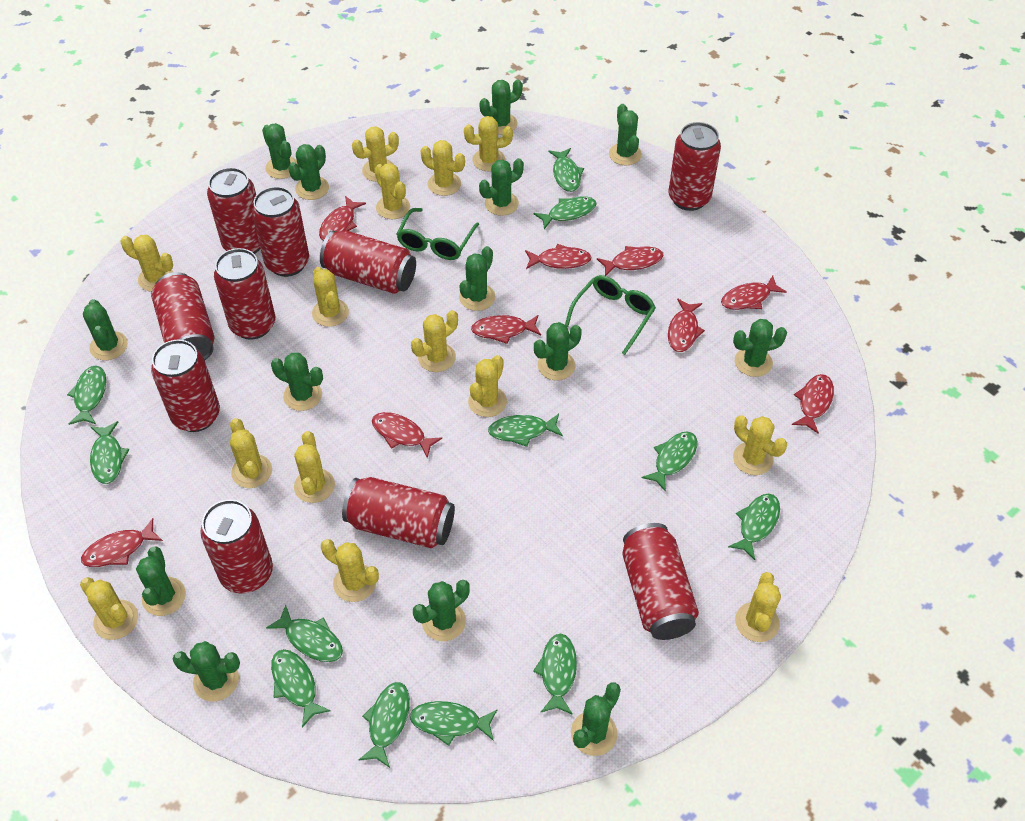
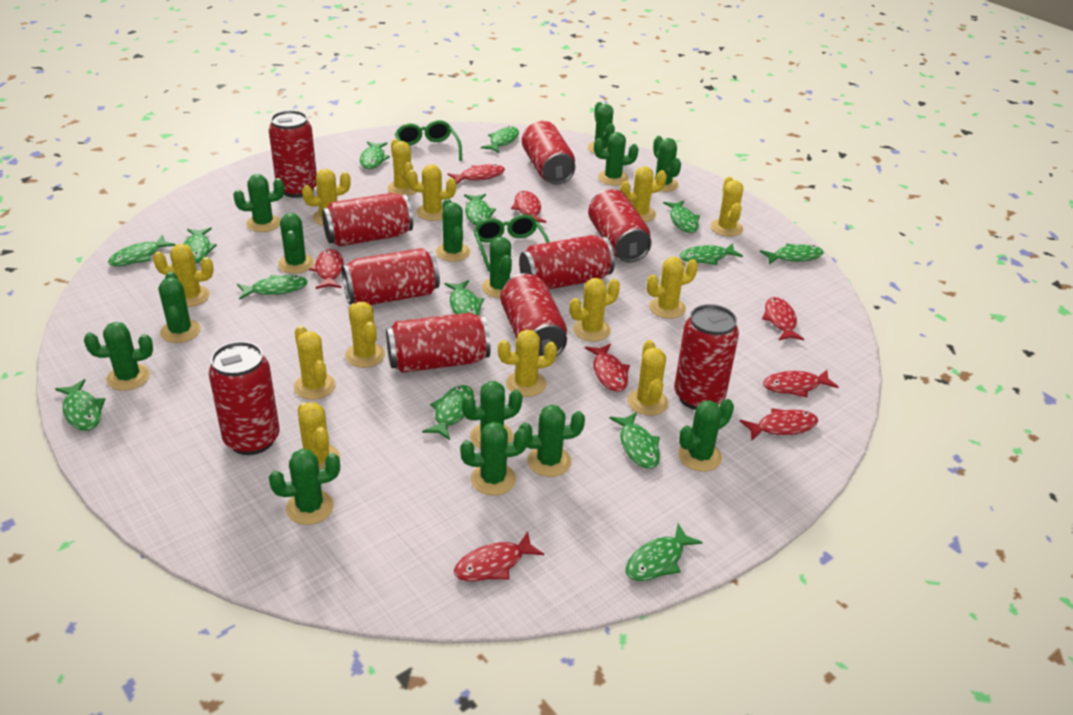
green fish: [67,366,106,425] [90,421,129,484] [266,605,343,662] [271,649,331,728] [359,682,410,768] [410,701,498,746] [488,414,563,447] [533,633,577,715] [534,196,597,229] [549,148,584,192] [641,431,697,492] [728,494,780,560] = 12 -> [55,379,105,431] [108,235,176,266] [183,227,217,263] [237,275,308,300] [360,141,390,169] [422,385,474,440] [444,280,484,316] [464,194,496,226] [481,126,519,153] [609,412,660,469] [626,524,703,581] [663,201,700,233] [680,243,743,265] [760,244,824,264] = 14
red fish: [81,518,163,567] [319,196,366,241] [372,412,442,458] [471,315,541,344] [525,244,592,269] [597,246,663,276] [668,298,705,352] [721,276,787,310] [792,374,834,433] = 9 -> [309,249,344,289] [447,164,505,184] [454,531,544,581] [511,191,546,223] [585,344,630,392] [740,408,818,440] [762,297,804,341] [763,370,839,397] = 8
yellow cactus: [80,577,138,640] [121,235,173,292] [230,418,272,488] [294,431,335,503] [312,267,349,327] [321,539,379,602] [352,126,399,182] [375,163,410,219] [411,310,458,372] [420,140,465,196] [464,116,513,171] [468,355,507,417] [733,415,787,475] [735,572,781,642] = 14 -> [153,244,214,307] [294,325,336,400] [298,402,340,469] [302,169,351,226] [345,302,385,368] [387,139,416,196] [407,164,456,221] [498,330,557,397] [569,278,620,341] [620,166,667,222] [627,340,669,416] [647,257,698,319] [710,177,743,237] = 13

